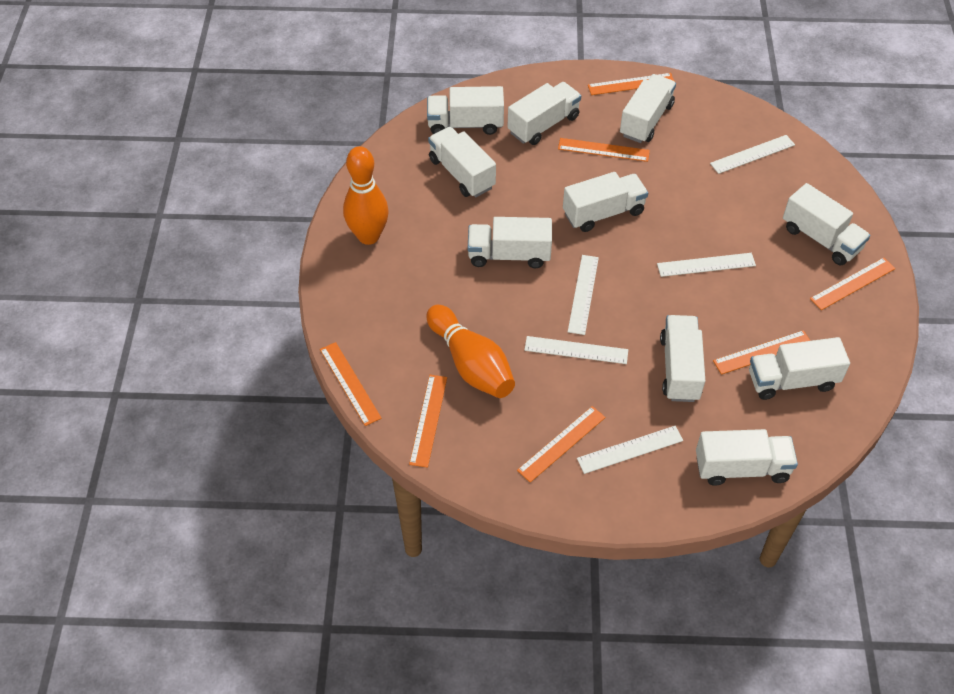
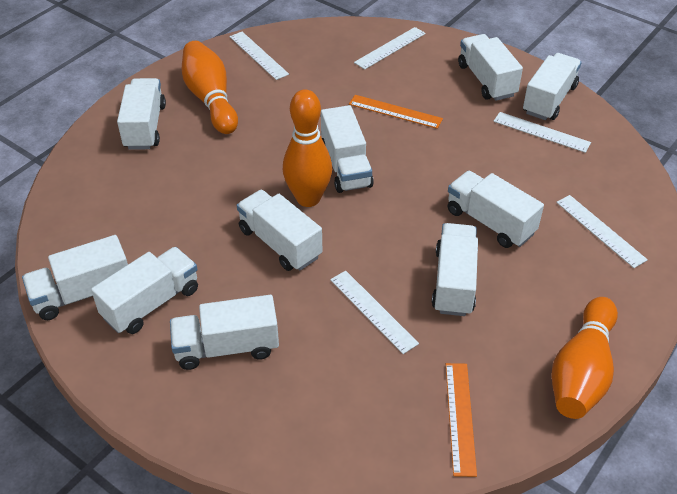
orange bowling pin: [343,146,389,245] [427,305,515,398] = 2 -> [182,41,238,134] [283,89,332,207] [552,297,618,419] = 3
orange ruler: [320,342,382,426] [409,375,447,468] [517,406,606,483] [558,138,650,162] [588,73,675,95] [713,330,810,374] [810,258,895,310] = 7 -> [349,95,443,129] [446,363,477,477] = 2

